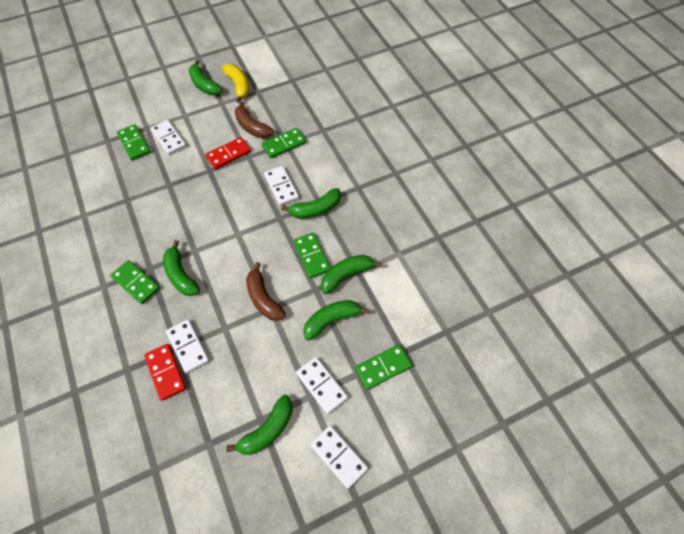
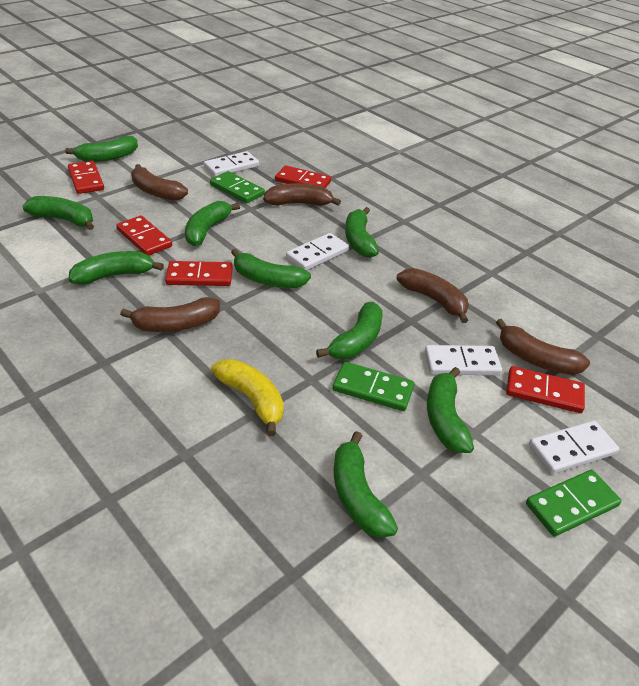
brown banana: [235,101,274,138] [246,262,286,321] = 2 -> [120,297,220,332] [131,164,188,201] [263,183,341,206] [397,268,469,323] [496,319,590,375] = 5
green banana: [163,240,200,296] [189,60,223,95] [226,395,293,455] [281,188,341,219] [303,300,369,341] [321,255,382,294] = 6 -> [23,196,94,230] [65,136,138,162] [69,251,164,285] [185,201,240,246] [231,249,311,288] [316,302,383,359] [334,431,398,538] [345,207,379,258] [427,367,474,453] = 9
green domino: [110,260,160,304] [117,124,150,160] [261,128,306,158] [293,233,331,278] [355,344,412,390] = 5 -> [210,171,265,203] [333,362,414,411] [526,470,622,537] = 3
red domino: [144,344,186,401] [205,137,251,170] = 2 -> [68,161,104,194] [116,216,172,255] [165,261,233,286] [275,165,331,188] [506,366,585,413] = 5
white domino: [150,120,186,155] [166,319,209,374] [264,166,299,206] [296,357,348,414] [310,425,368,489] = 5 -> [204,151,259,177] [286,233,349,271] [425,345,502,375] [529,421,619,474] = 4

